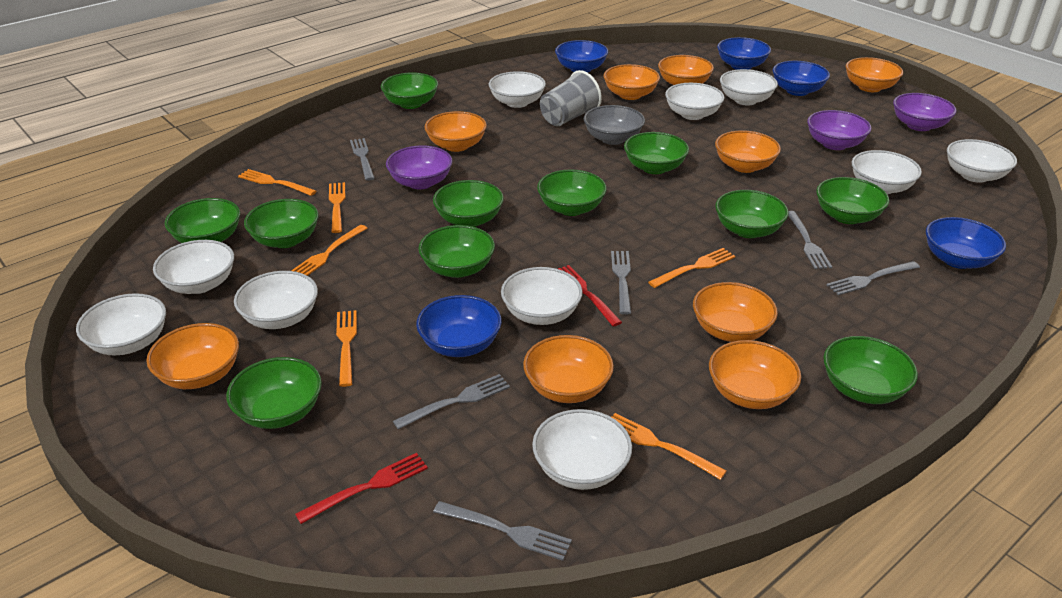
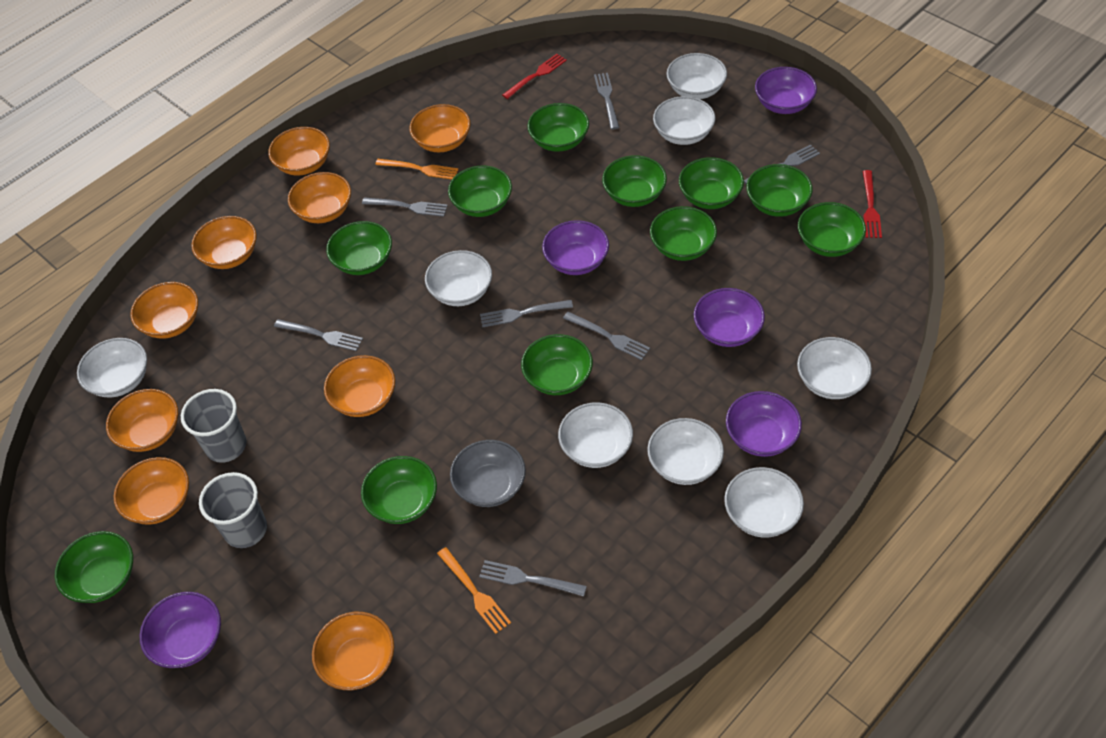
blue bowl: [416,295,502,357] [555,40,608,73] [717,37,771,70] [773,61,830,96] [926,217,1006,269] = 5 -> none = 0
grey cup: [540,70,602,126] = 1 -> [181,389,247,463] [199,472,267,548] = 2
grey fork: [350,138,375,181] [393,374,510,429] [433,501,572,561] [611,251,631,315] [788,211,832,269] [827,261,920,295] = 6 -> [274,319,363,351] [362,197,448,217] [479,560,587,597] [480,300,573,327] [563,312,650,360] [594,73,619,130] [744,145,820,185] = 7
orange fork: [238,169,316,196] [291,225,367,276] [329,182,345,233] [336,310,357,387] [612,413,726,480] [648,248,735,288] = 6 -> [375,159,459,180] [437,547,511,634] = 2
purple bowl: [386,146,453,189] [807,110,872,150] [893,93,957,131] = 3 -> [140,592,221,668] [542,220,609,275] [694,288,765,347] [726,391,802,457] [755,67,817,114] = 5
white bowl: [76,293,166,355] [153,240,234,294] [234,271,318,329] [489,71,546,108] [501,267,582,325] [532,409,632,490] [665,83,724,120] [720,69,778,106] [852,150,922,194] [947,139,1017,183] = 10 -> [77,338,147,397] [425,250,492,306] [558,402,633,468] [647,418,724,485] [653,96,715,145] [667,53,727,99] [724,467,804,538] [797,337,872,399] = 8

